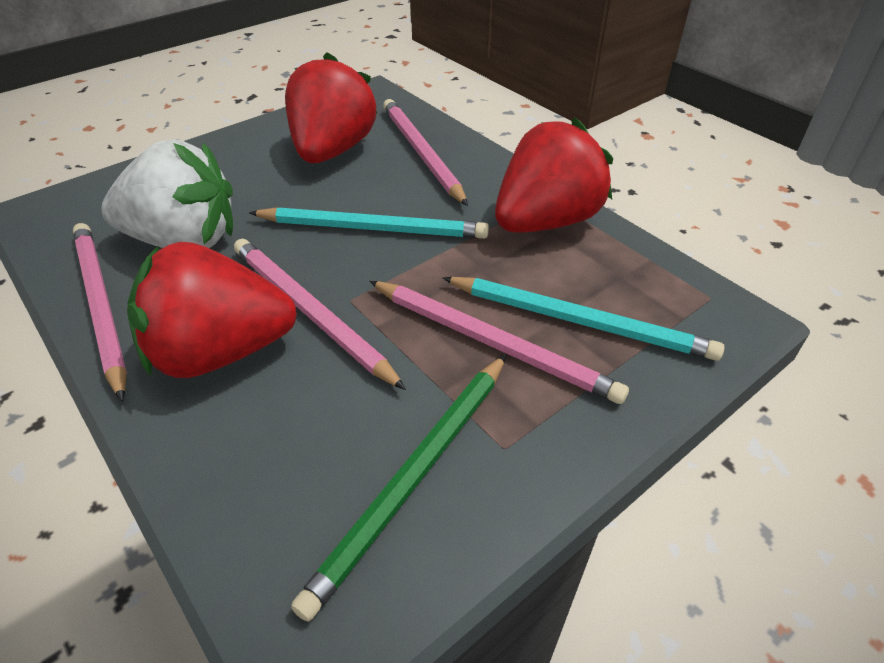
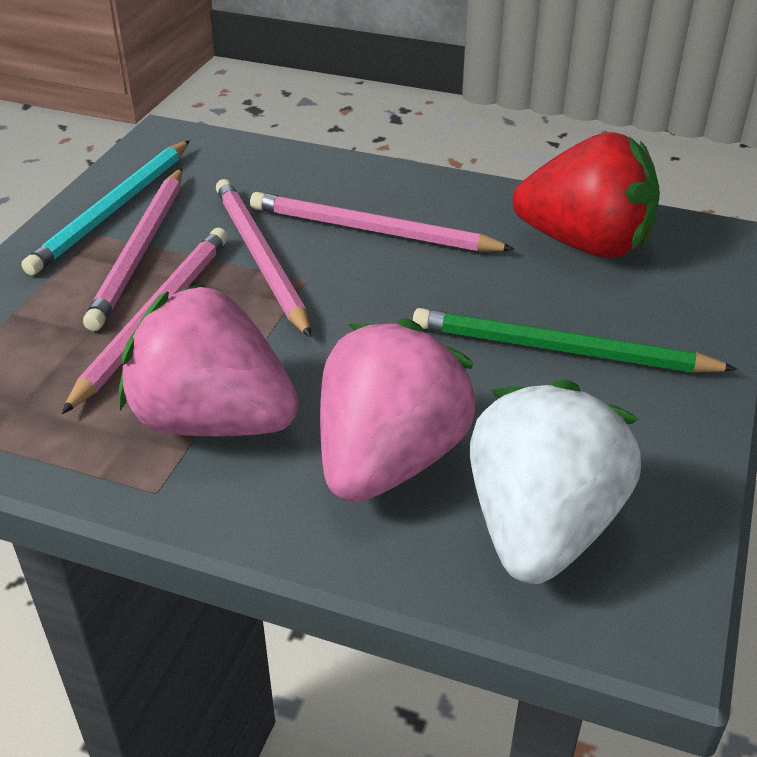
pink strawberry: none = 0 -> [119,284,299,436] [320,318,477,502] = 2
red strawberry: [127,242,297,378] [285,52,378,163] [495,118,613,233] = 3 -> [512,132,660,258] = 1
turquoise pencil: [249,207,489,239] [442,277,724,361] = 2 -> [21,140,190,275] = 1

